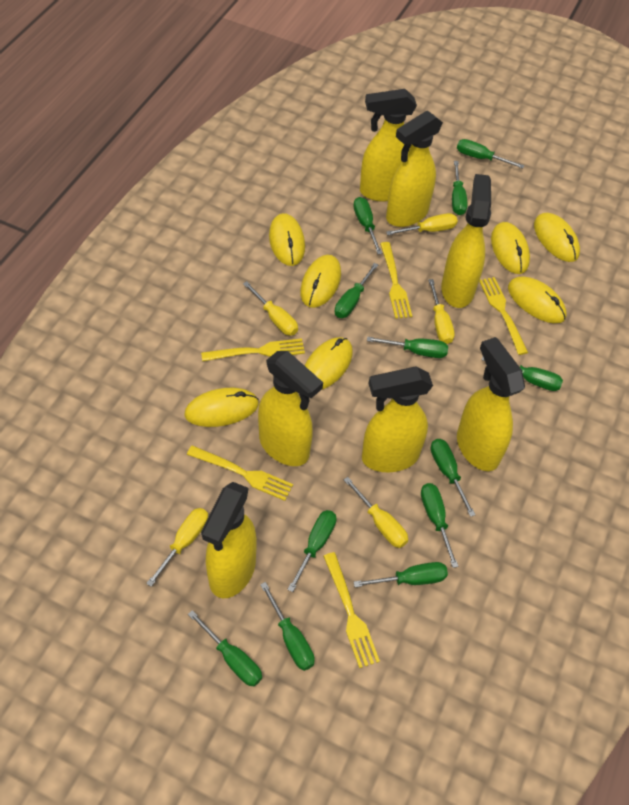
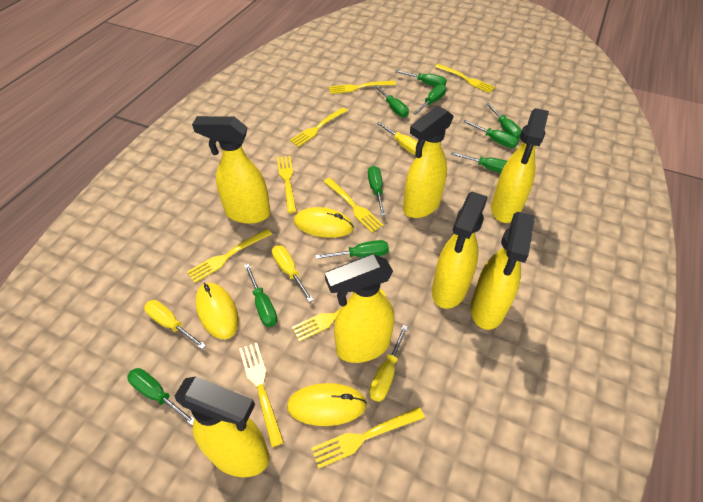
green screwdriver: [188,610,262,686] [260,582,315,671] [287,510,337,592] [335,263,378,318] [353,197,382,254] [354,562,448,587] [367,337,448,358] [421,483,458,568] [431,439,475,517] [452,161,467,215] [457,139,524,169] [482,357,563,391] = 12 -> [127,368,194,426] [244,264,278,327] [315,240,389,259] [368,166,385,216] [374,85,409,117] [395,70,447,87] [413,84,446,115] [450,152,507,173] [463,120,519,148] [486,103,522,140] = 10
yellow fork: [187,445,293,501] [201,338,305,361] [323,552,380,668] [380,242,412,319] [479,277,528,355] = 5 -> [187,229,272,283] [239,343,284,447] [277,156,297,213] [290,108,348,147] [292,289,386,342] [311,407,425,469] [324,178,383,233] [329,81,396,94] [435,64,495,93] = 9
yellow mouse: [184,388,259,427] [269,213,305,266] [300,255,341,308] [304,337,353,389] [491,222,530,274] [508,276,566,323] [534,213,580,262] = 7 -> [195,283,239,340] [287,383,367,426] [294,207,354,238] = 3
yellow screwdriver: [146,508,208,587] [243,281,298,336] [344,477,408,548] [386,213,458,235] [428,279,455,344] = 5 -> [144,300,206,349] [272,245,313,302] [369,325,408,402] [376,122,418,155] = 4

